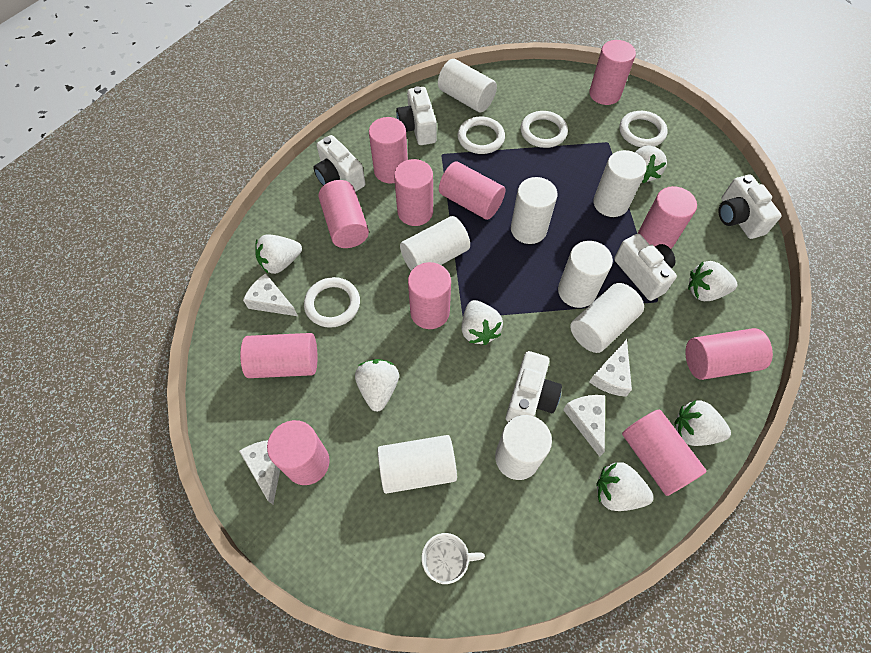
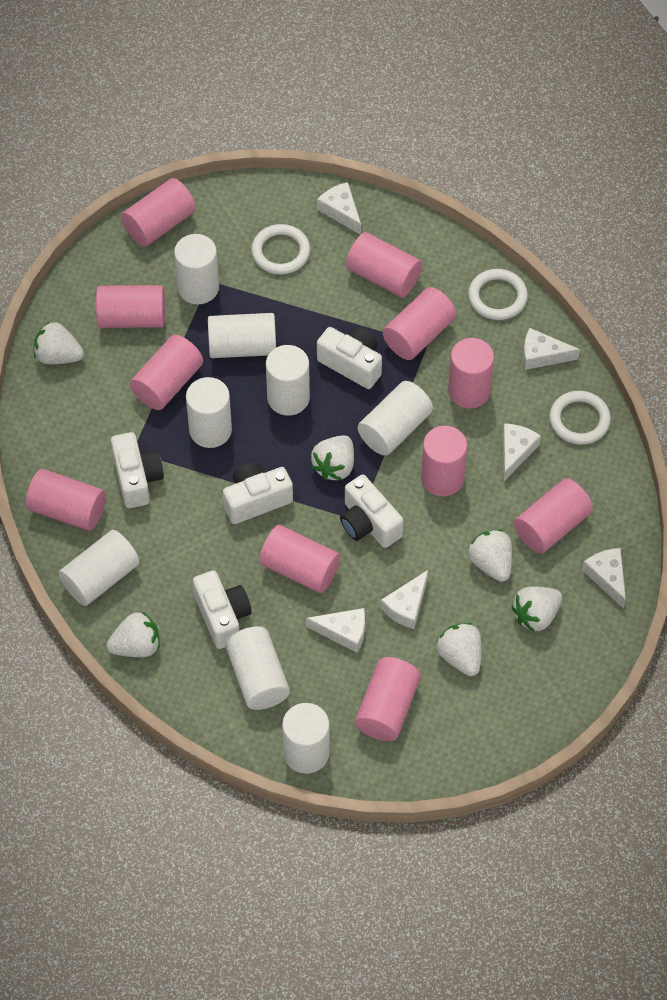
white cheese: [239,440,280,504] [243,273,298,316] [563,395,605,457] [589,339,632,397] = 4 -> [306,608,365,653] [317,182,361,235] [381,570,428,629] [503,423,541,481] [523,328,580,370] [582,548,626,609] = 6
white mug: [422,533,485,584] = 1 -> none = 0
white ring: [304,277,360,328] [458,116,505,154] [521,111,568,148] [619,111,668,147] = 4 -> [251,224,310,274] [468,269,528,320] [549,391,611,445] = 3
white strawberry: [255,234,302,274] [355,359,399,412] [461,300,503,345] [596,462,654,511] [635,145,667,183] [674,400,731,446] [688,261,738,301] = 7 -> [34,321,84,364] [107,612,160,657] [311,435,354,480] [436,623,481,676] [468,529,512,582] [512,587,562,632] = 6

